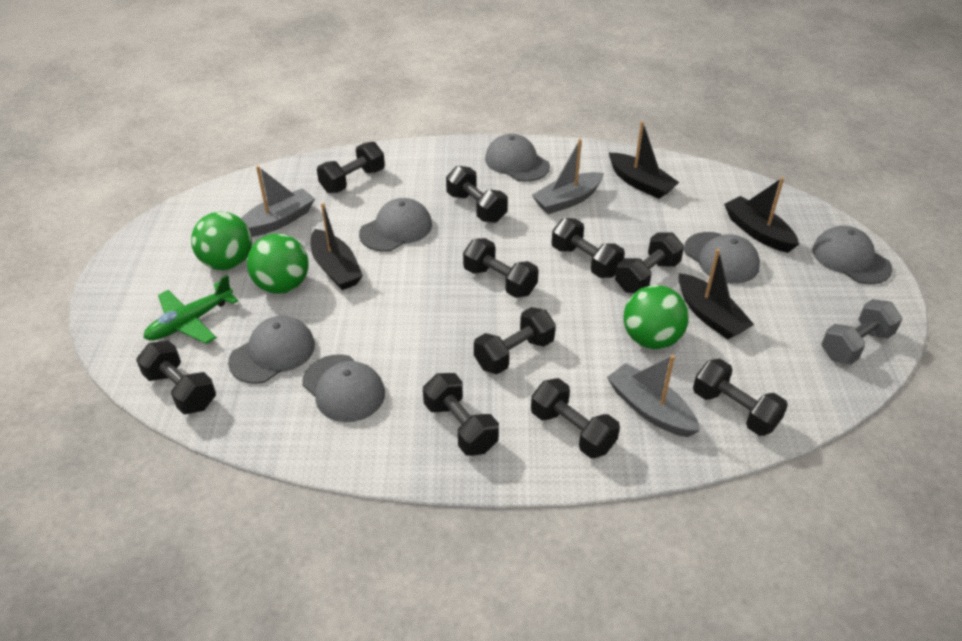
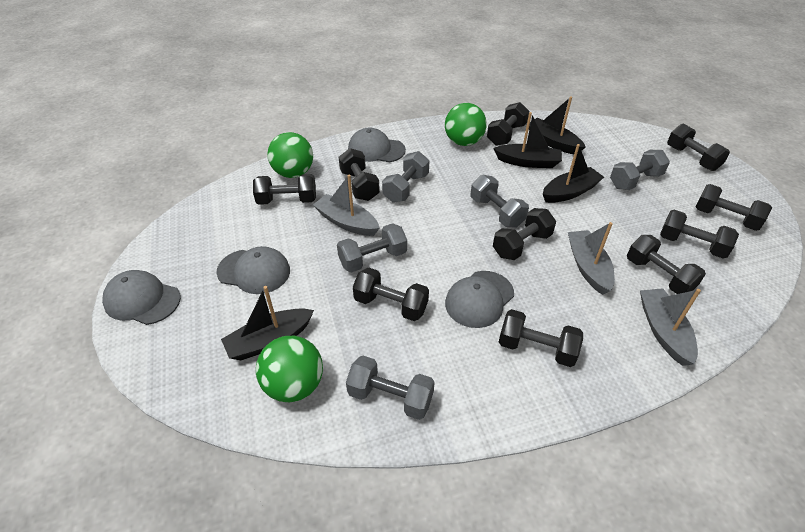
green plane: [143,275,238,344] = 1 -> none = 0
grey cap: [228,316,315,384] [302,354,385,422] [359,198,432,252] [485,134,550,182] [684,232,760,284] [813,226,893,284] = 6 -> [102,270,181,325] [217,246,290,294] [348,128,406,162] [445,271,514,328] = 4
grey dumbbell: [821,299,902,365] = 1 -> [337,223,407,273] [346,356,435,420] [382,151,429,203] [471,175,529,228] [610,150,670,190] = 5

